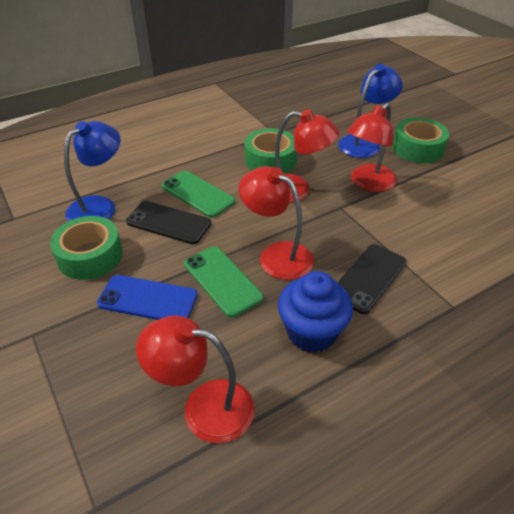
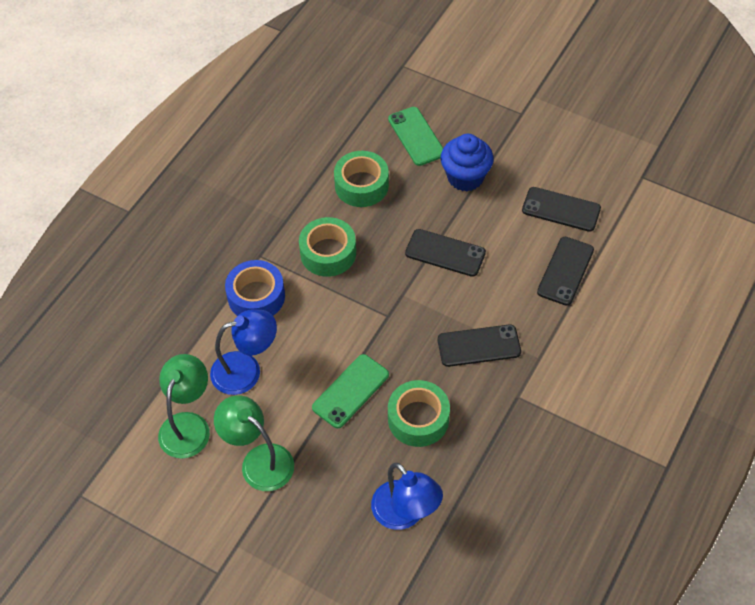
black phone: [126,201,211,244] [337,244,407,314] = 2 -> [405,229,486,277] [438,324,521,367] [522,187,601,232] [537,237,594,306] = 4
blue phone: [97,275,198,320] = 1 -> none = 0
blue tape: none = 0 -> [225,260,285,316] = 1
green lamp: none = 0 -> [158,354,210,459] [214,395,294,491] = 2
red lamp: [136,316,255,443] [239,166,314,280] [275,109,339,203] [347,102,397,192] = 4 -> none = 0

